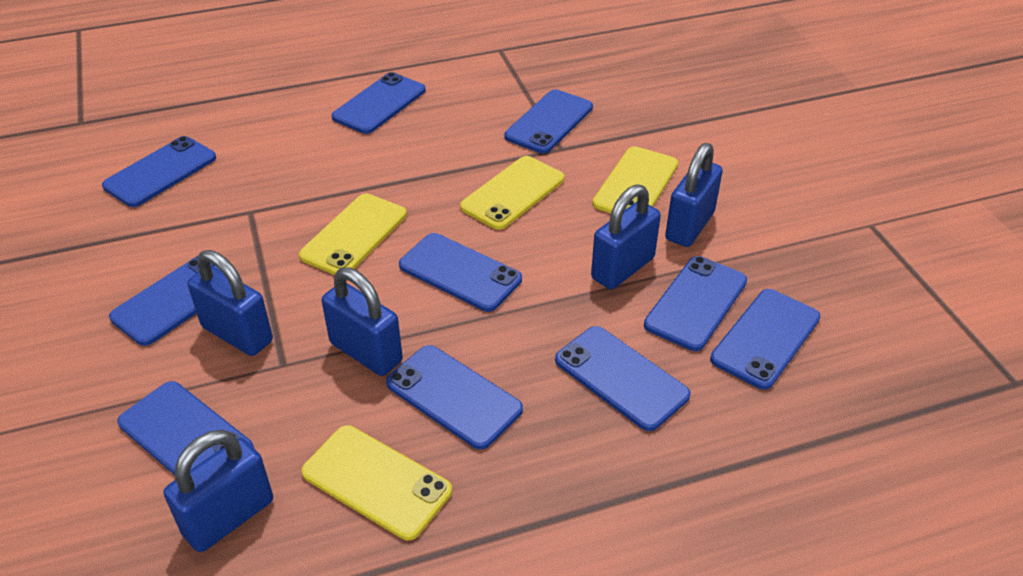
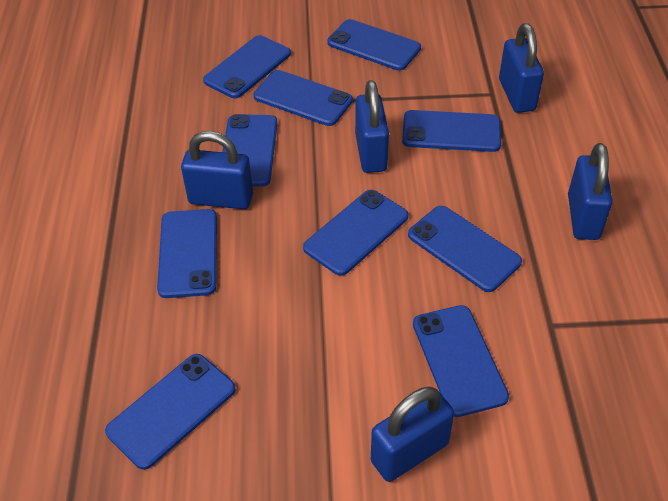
yellow phone: [299,193,407,275] [301,425,452,540] [460,156,564,230] [593,146,678,213] = 4 -> none = 0

